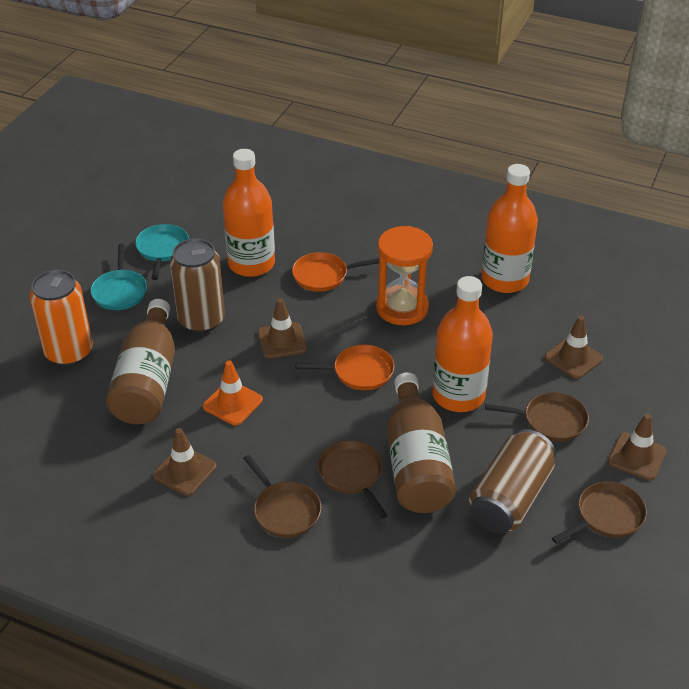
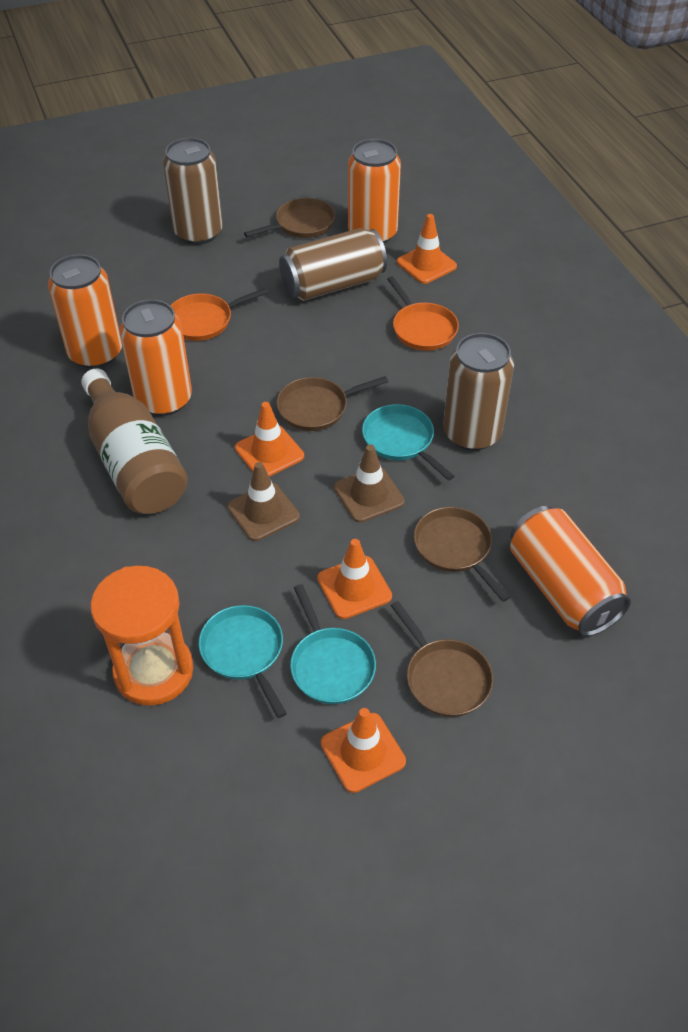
brown bottle: [106,299,175,424] [387,372,456,513] = 2 -> [81,369,188,514] = 1
brown can: [170,238,225,333] [469,429,556,533] = 2 -> [163,138,223,245] [279,228,387,301] [443,333,514,451] = 3
brown traffic cone: [153,428,216,496] [258,298,307,359] [545,316,603,379] [608,414,667,480] = 4 -> [227,462,300,541] [334,445,404,523] = 2
orange bottle: [223,149,275,277] [432,276,493,412] [481,164,538,293] = 3 -> none = 0
orange can: [29,270,93,366] = 1 -> [48,254,122,368] [119,300,192,416] [348,139,401,244] [510,506,631,637] = 4
orange traffic cone: [203,360,263,426] = 1 -> [235,402,304,477] [317,539,392,619] [321,708,406,793] [397,214,457,284] = 4
turquoise pan: [91,244,147,310] [135,224,189,280] = 2 -> [199,605,287,718] [290,584,376,704] [362,404,454,481] = 3

